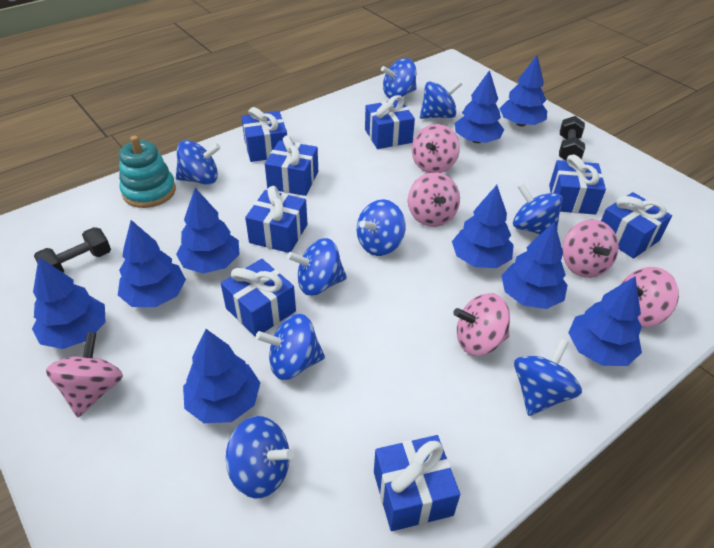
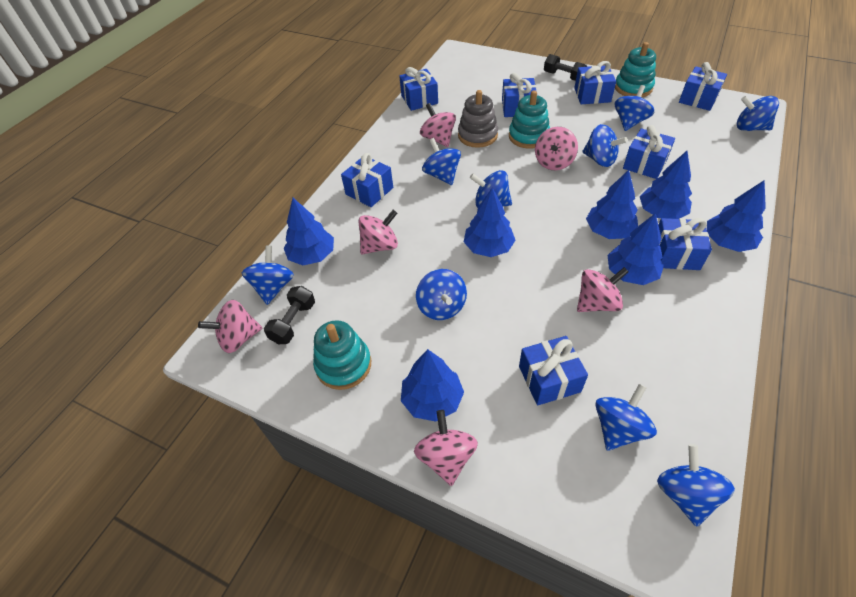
blue tree: [32,258,106,349] [118,220,186,307] [176,188,240,273] [183,329,260,423] [452,185,514,268] [455,70,504,143] [499,55,547,126] [501,222,568,309] [568,276,642,366] = 9 -> [284,198,334,265] [401,349,464,421] [464,188,515,257] [586,170,638,239] [608,213,664,285] [640,151,692,219] [707,180,766,252] = 7
grey stacking toy: none = 0 -> [458,90,498,148] = 1
turquoise stacking toy: [119,136,176,208] = 1 -> [313,320,371,390] [509,90,550,149] [615,42,656,97] = 3

